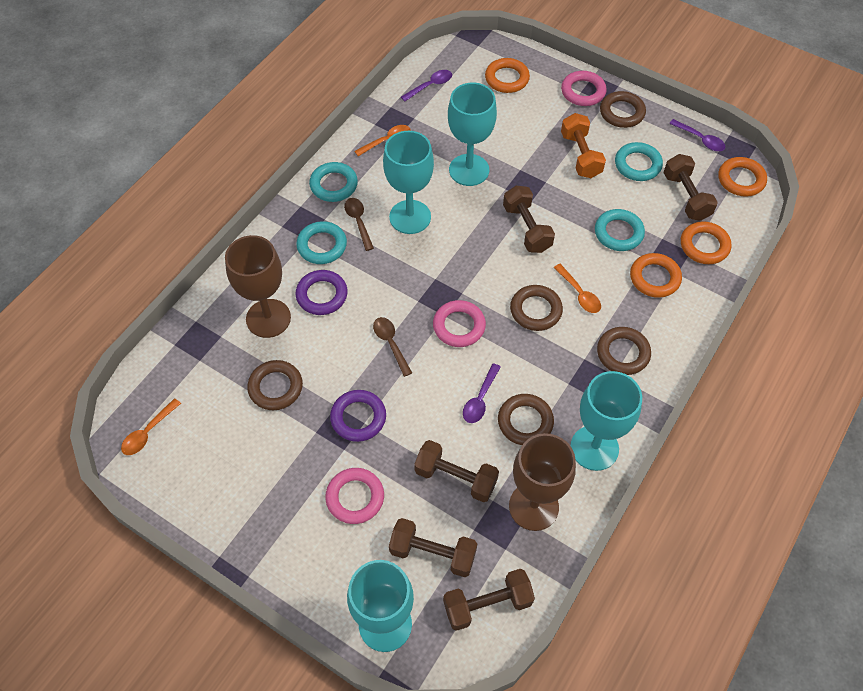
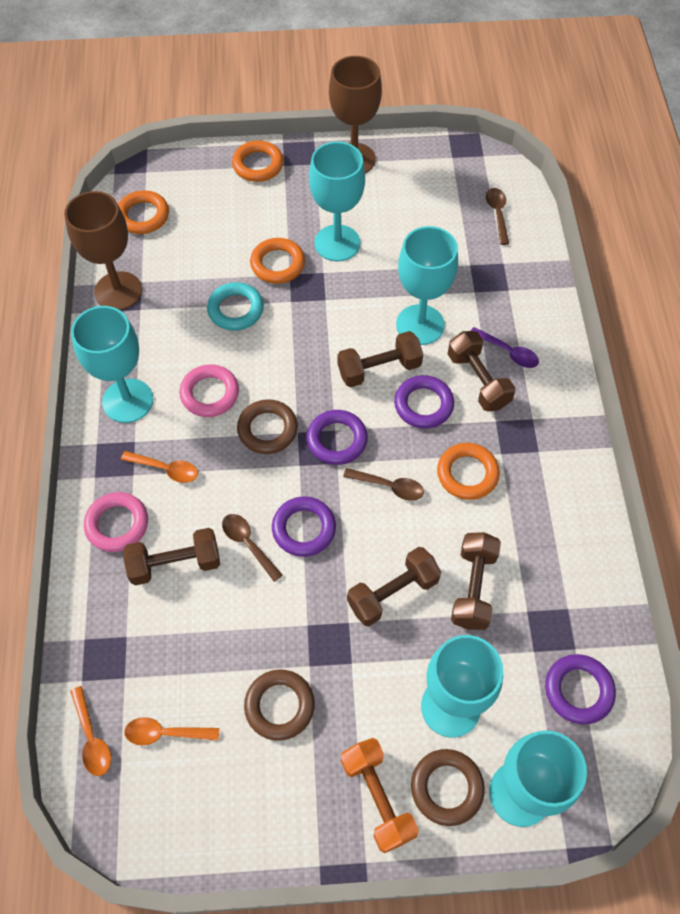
brown ring: [247,360,303,410] [498,394,554,445] [510,285,563,331] [597,327,651,375] [600,91,646,128] = 5 -> [237,399,298,454] [244,669,315,741] [411,749,485,826] = 3
brown spoon: [344,198,374,251] [373,317,412,377] = 2 -> [222,514,283,582] [343,468,424,501] [486,188,509,245] = 3
pink ring: [325,468,384,524] [433,300,486,347] [561,71,606,106] = 3 -> [84,492,148,552] [179,364,239,417] = 2
purple ring: [296,270,348,315] [330,390,386,442] = 2 -> [272,496,336,557] [307,410,368,465] [394,375,454,429] [545,654,616,724] = 4
purple spoon: [401,70,452,101] [463,363,501,423] [669,119,725,151] = 3 -> [471,327,539,368] = 1
turquoise goblet: [347,560,414,652] [383,131,434,234] [448,83,497,186] [571,371,642,471] = 4 -> [71,306,153,423] [309,141,365,261] [396,226,458,345] [421,635,503,738] [489,730,587,827] = 5
turquoise ring: [296,221,347,264] [309,162,358,202] [595,209,645,251] [615,142,663,181] = 4 -> [207,282,264,331] = 1

